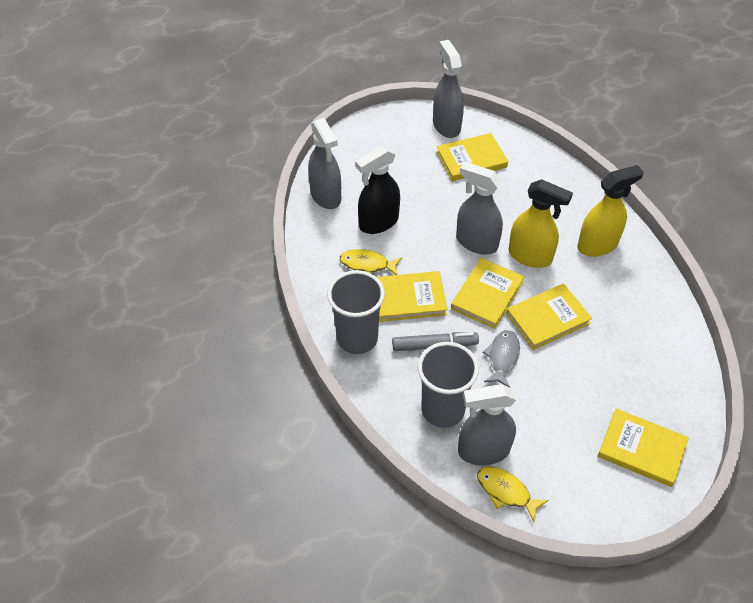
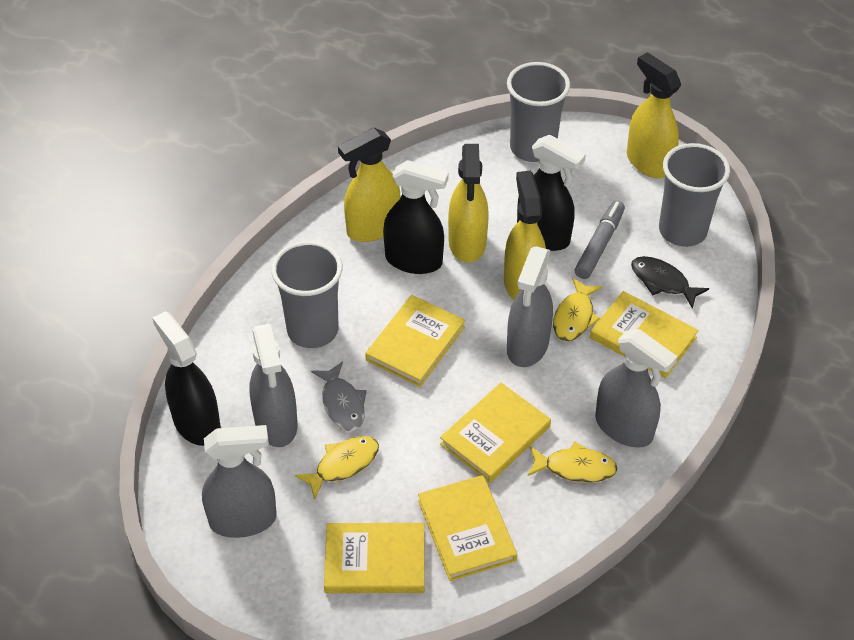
black fish: none = 0 -> [631,256,709,309] = 1
black spray bottle: [355,146,400,234] = 1 -> [152,311,221,446] [383,160,449,274] [517,135,586,251] = 3
grey cup: [327,270,385,354] [418,342,479,428] = 2 -> [271,241,342,348] [507,62,570,162] [659,143,730,247] = 3
yellow fish: [340,249,402,275] [477,466,549,522] = 2 -> [295,436,379,499] [528,441,618,483] [553,278,602,341] = 3
yellow spray bottle: [508,179,573,268] [577,165,644,257] = 2 -> [338,128,400,242] [448,144,489,263] [504,171,546,300] [627,52,681,178] = 4

